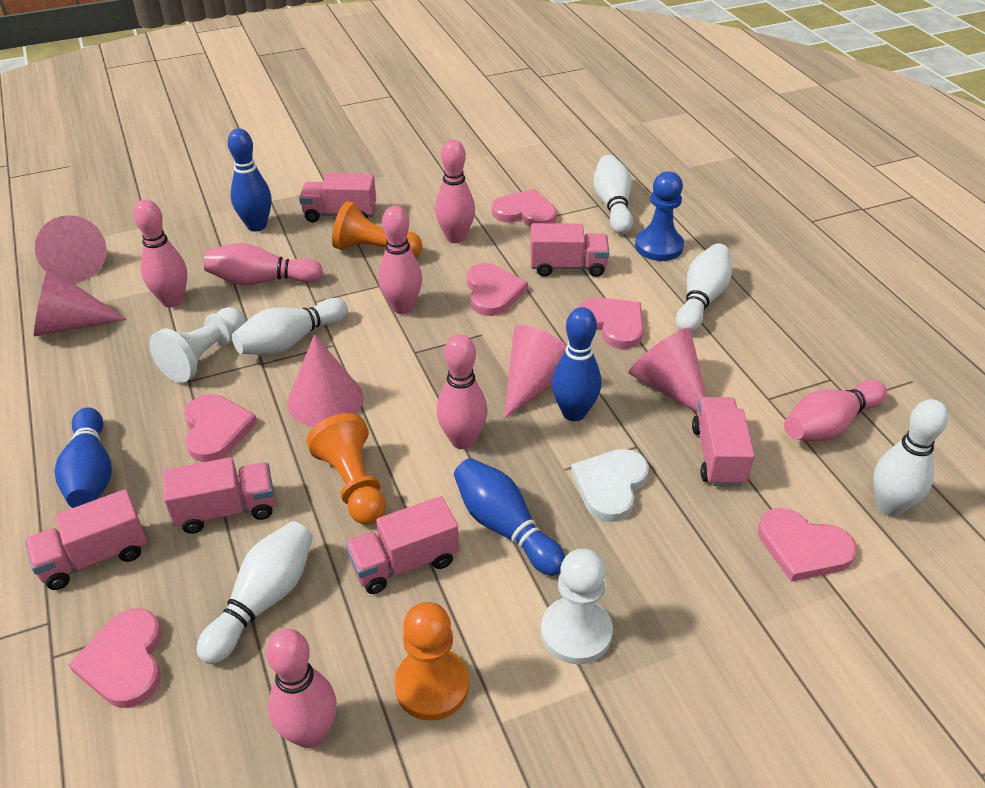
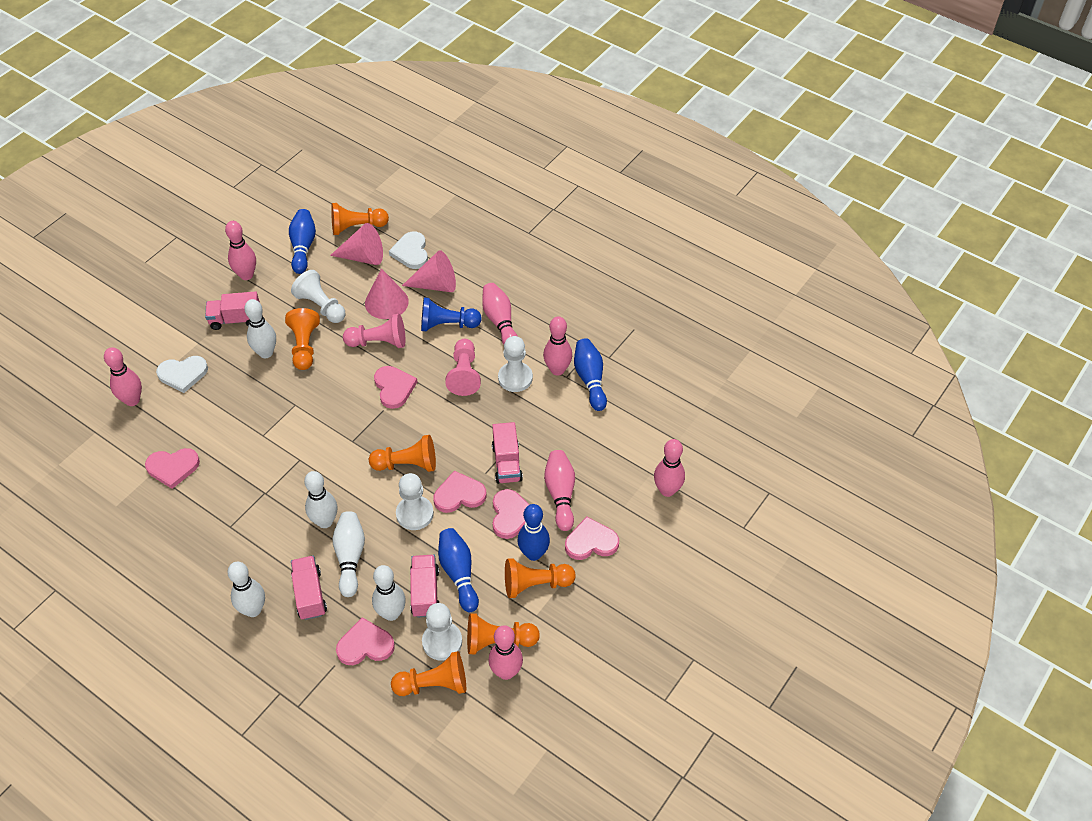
orange pawn: [306,413,386,525] [332,201,422,258] [394,602,469,721] = 3 -> [285,308,320,370] [331,203,389,235] [369,435,436,472] [391,651,466,696] [467,613,540,654] [505,558,576,598] = 6
pink cone: [34,267,127,337] [35,215,107,282] [287,334,363,427] [504,325,567,419] [629,328,706,413] = 5 -> [330,223,383,265] [365,268,409,319] [402,250,456,292] = 3
pink pawn: none = 0 -> [343,314,405,348] [445,339,481,396] = 2
pink truck: [25,489,147,590] [163,457,275,534] [299,173,376,222] [345,496,459,594] [530,223,609,277] [692,397,755,486] = 6 -> [205,291,260,330] [291,556,327,620] [410,555,439,618] [492,422,523,484] = 4
white heart: [571,449,649,522] = 1 -> [156,356,208,393] [389,232,428,269] = 2
white pawn: [149,307,246,383] [541,549,613,664] = 2 -> [291,270,346,323] [396,473,434,530] [422,603,462,661] [498,336,533,392] = 4

